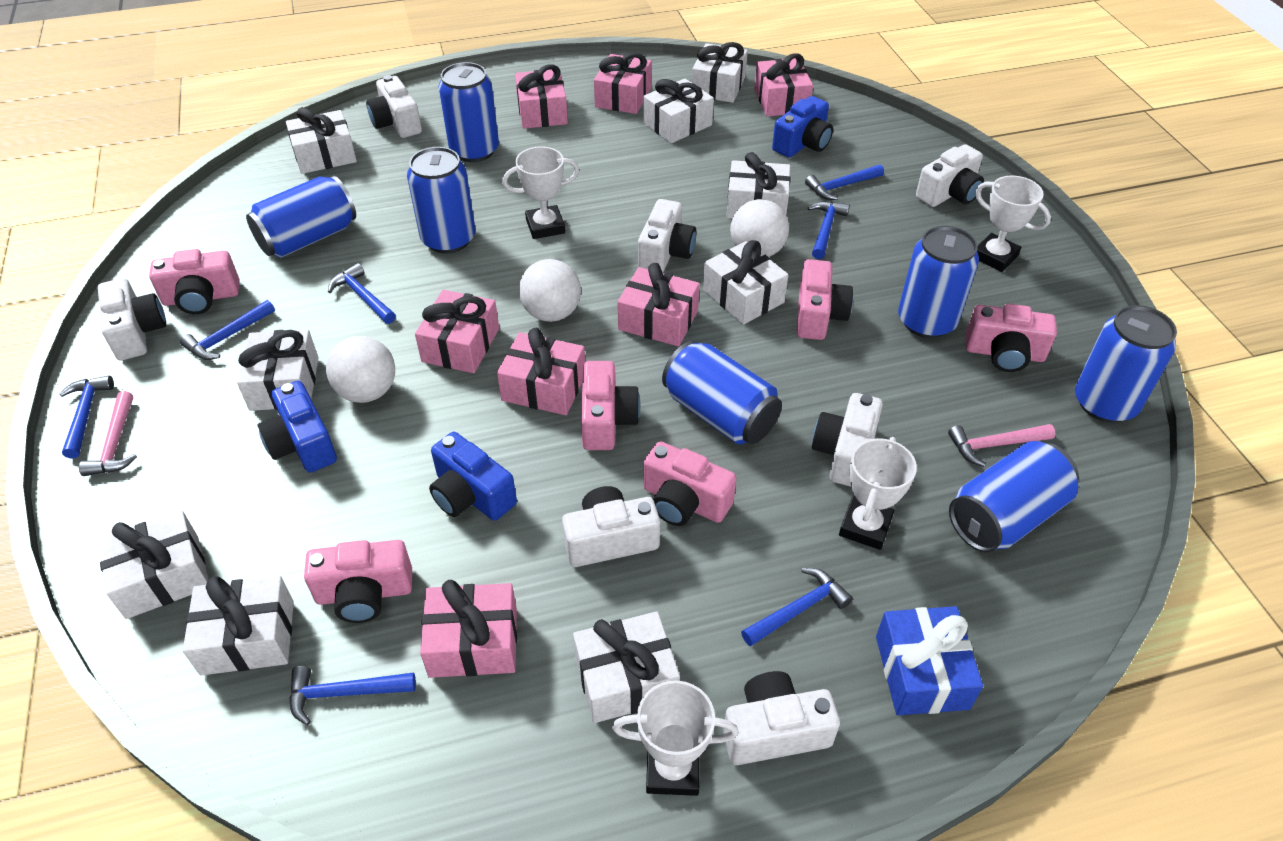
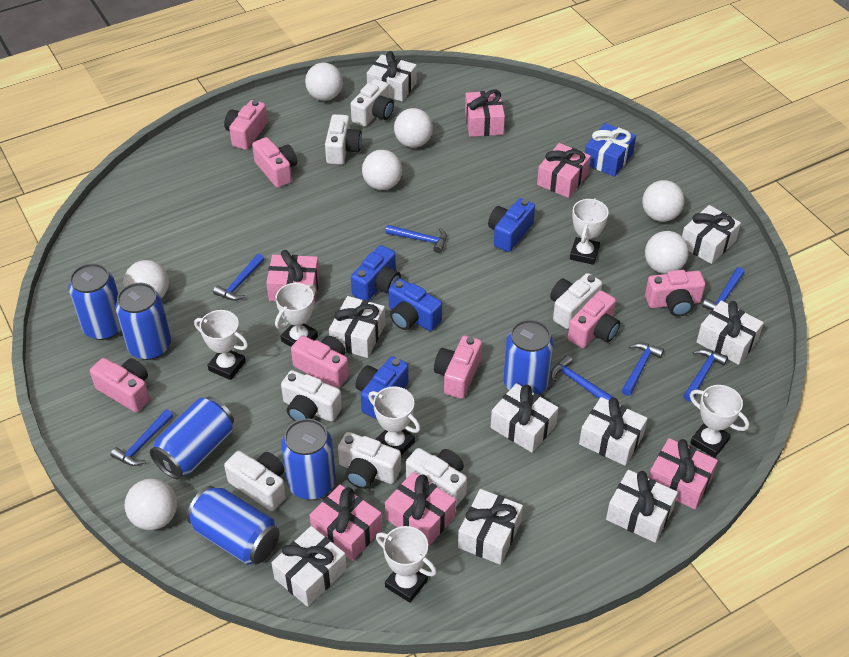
blue camera: [258,381,337,473] [429,432,517,521] [772,96,833,158] = 3 -> [351,245,401,301] [355,356,409,419] [388,279,442,331] [488,198,535,252] = 4
blue can: [246,176,356,258] [407,147,475,253] [438,62,499,162] [662,340,782,445] [898,226,979,338] [949,441,1079,553] [1075,305,1177,423] = 7 -> [68,263,121,340] [115,283,171,360] [150,397,234,479] [187,486,280,565] [281,419,336,500] [503,320,554,395] = 6
pink camera: [149,249,240,314] [304,540,412,623] [581,361,640,450] [644,441,736,526] [796,259,853,340] [966,303,1057,372] = 6 -> [90,358,150,412] [224,100,268,150] [252,137,297,188] [291,336,349,388] [434,336,482,399] [568,290,620,348] [645,270,705,316] = 7
pink gift: [415,290,499,373] [420,580,517,678] [497,328,585,415] [515,65,568,129] [594,53,652,114] [617,263,700,347] [754,53,813,117] = 7 -> [266,250,320,303] [309,484,382,561] [385,472,456,547] [465,89,505,137] [537,143,591,198] [649,438,718,509] = 6
pink hammer: [79,391,137,476] [948,424,1055,467] = 2 -> none = 0
white ball: [326,336,395,403] [519,259,581,322] [730,199,789,257] = 3 -> [124,260,169,298] [125,478,177,530] [305,63,343,101] [362,150,402,190] [394,108,433,148] [642,180,684,222] [645,231,689,274] = 7
white trophy: [502,146,579,239] [612,680,738,796] [839,437,917,550] [975,176,1051,272] = 4 -> [194,310,248,380] [275,283,318,347] [368,386,420,455] [376,526,437,603] [570,198,609,265] [690,385,749,458] = 6

